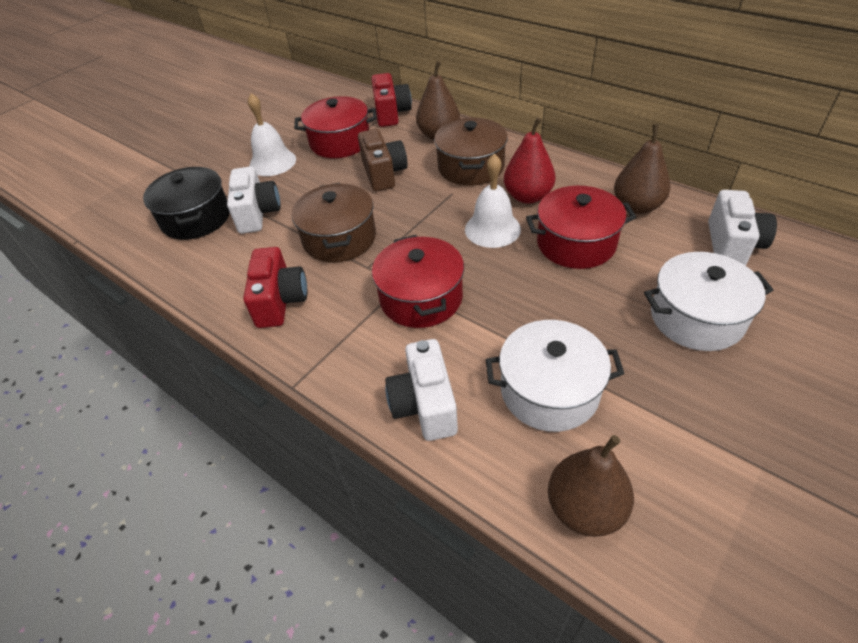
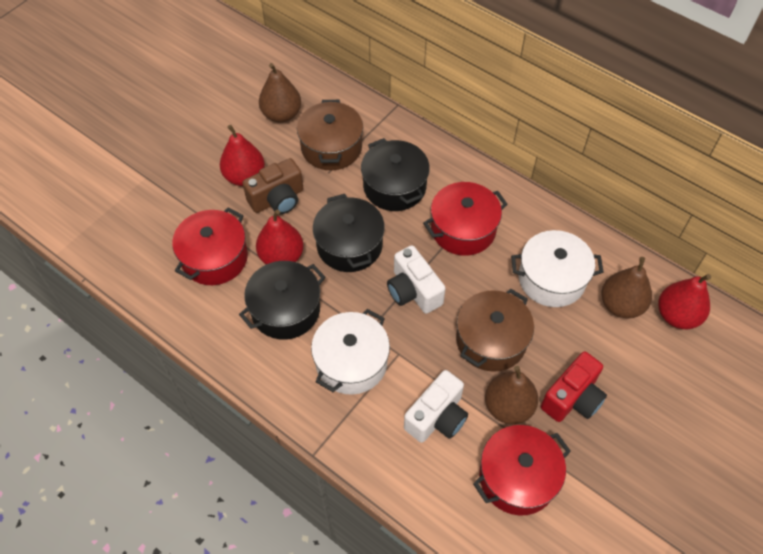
black pot: [143,167,230,240] = 1 -> [239,261,326,340] [313,194,385,272] [361,138,430,211] = 3
red camera: [243,247,307,328] [371,73,412,127] = 2 -> [541,351,607,422] = 1
red pear: [504,117,555,204] = 1 -> [220,125,265,186] [256,210,304,264] [658,274,711,329] = 3
white bell: [248,93,296,176] [465,154,521,248] = 2 -> none = 0
white camera: [227,166,281,234] [385,339,458,441] [708,190,777,266] = 3 -> [387,245,446,314] [404,370,468,443] = 2

